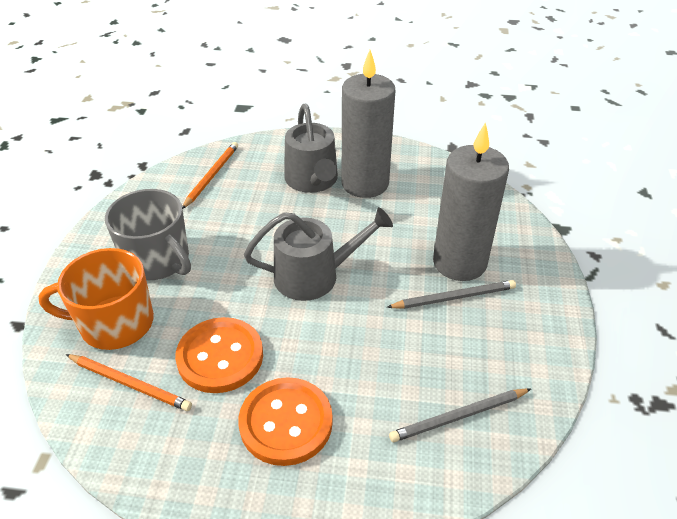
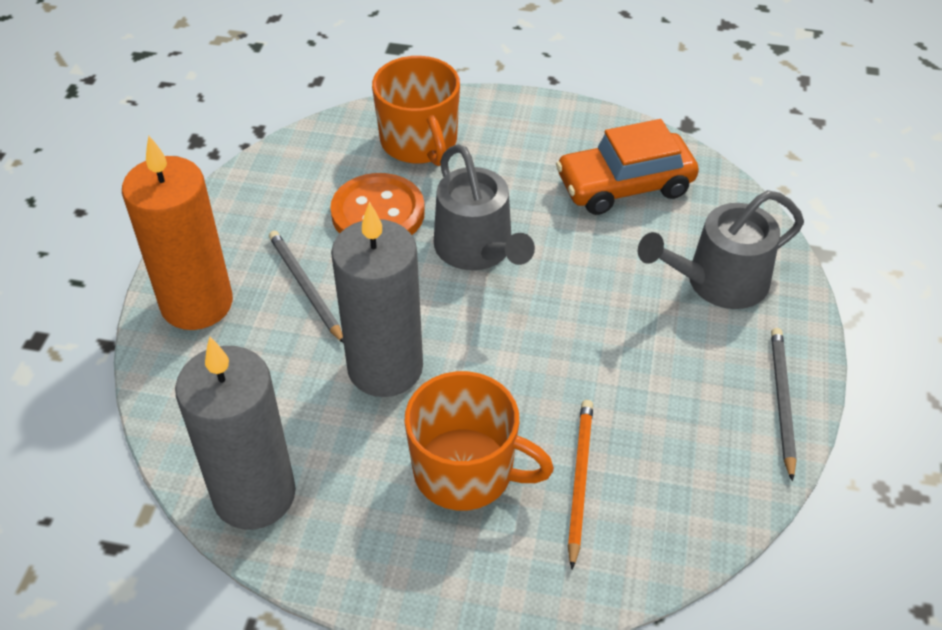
grey mug: [105,189,191,280] = 1 -> none = 0
orange button: [175,317,263,393] [238,377,333,466] = 2 -> [330,173,425,235] = 1
orange candle: none = 0 -> [122,136,233,330] = 1
orange car: none = 0 -> [556,119,699,215] = 1
orange mug: [39,248,154,350] = 1 -> [372,56,460,166] [405,371,554,511] = 2
orange pencil: [65,354,192,411] [182,142,238,209] = 2 -> [568,400,593,569] = 1

